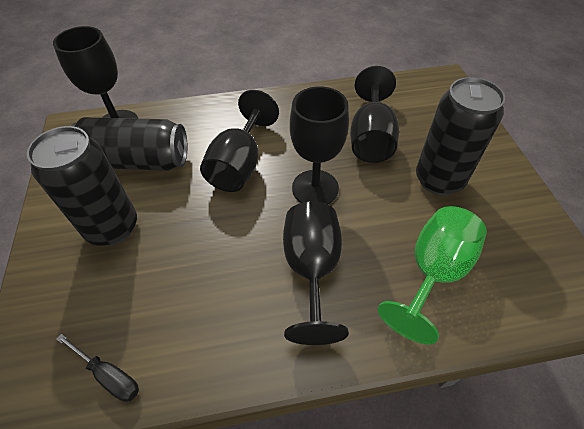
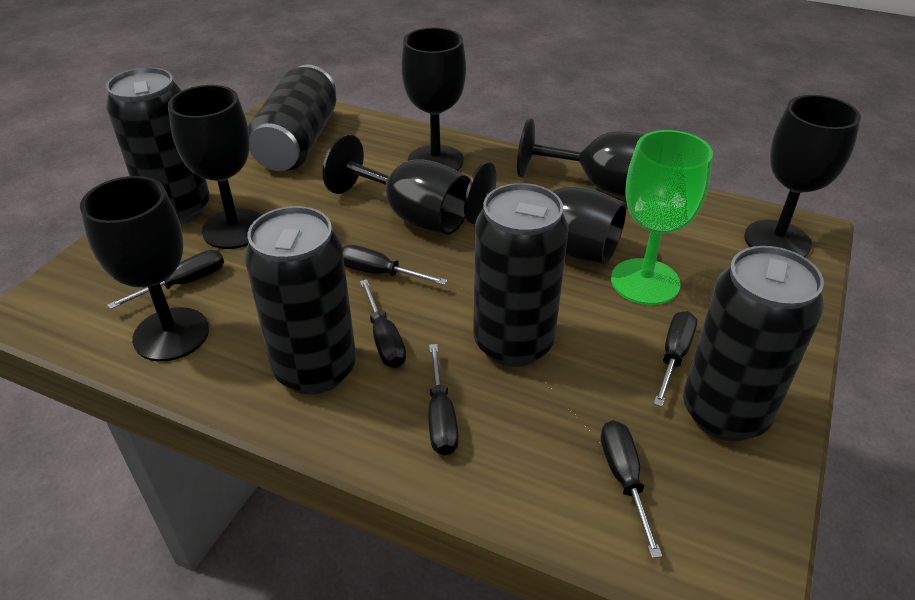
black can: [27,126,137,246] [71,117,187,171] [416,77,505,195] = 3 -> [106,67,210,225] [244,206,356,395] [248,65,336,171] [473,183,569,367] [683,246,824,442] = 5
black goblet: [53,26,139,119] [200,90,279,192] [283,201,349,345] [290,87,349,204] [350,66,399,163] = 5 -> [80,176,209,362] [168,85,262,249] [323,134,470,235] [401,27,466,171] [464,162,626,264] [517,118,645,197] [744,95,861,257] = 7
black screwdriver: [56,334,139,402] = 1 -> [107,250,224,309] [342,245,447,285] [360,279,406,368] [428,344,459,455] [601,420,662,558] [654,311,697,407] = 6

